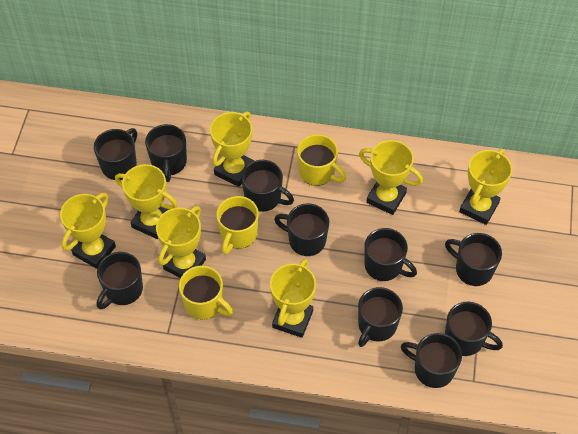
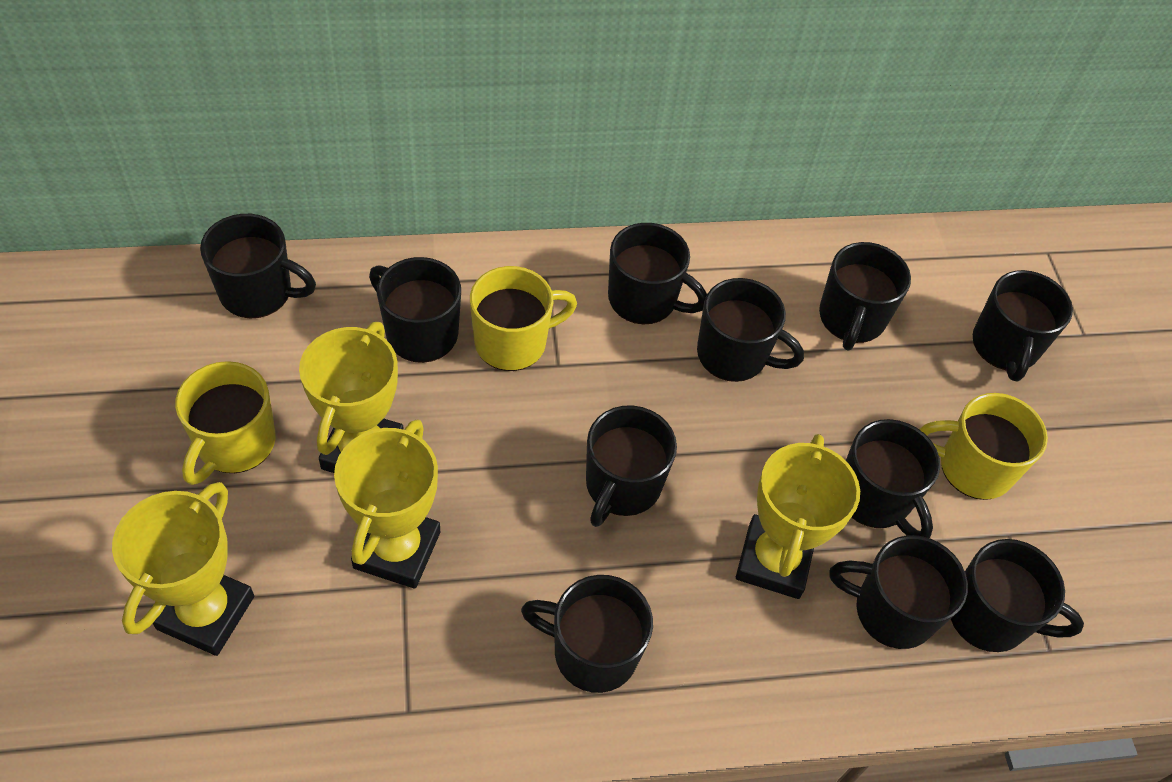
black mug: [94,128,137,180] [96,252,143,310] [145,124,187,182] [241,160,294,212] [274,203,329,256] [358,287,403,347] [365,228,417,281] [401,333,462,388] [445,233,502,286] [445,302,503,356] = 10 -> [200,214,316,318] [369,257,461,363] [521,575,653,693] [586,405,677,527] [608,223,707,325] [697,278,804,382] [819,242,911,351] [830,535,968,649] [846,419,940,538] [951,539,1084,652] [973,270,1073,382] = 11
yellow trophy: [60,193,116,269] [115,164,178,239] [156,206,206,278] [210,112,254,187] [270,259,316,338] [359,140,423,215] [459,149,512,225] = 7 -> [112,482,254,656] [299,322,404,473] [334,419,440,589] [736,434,860,599] = 4

